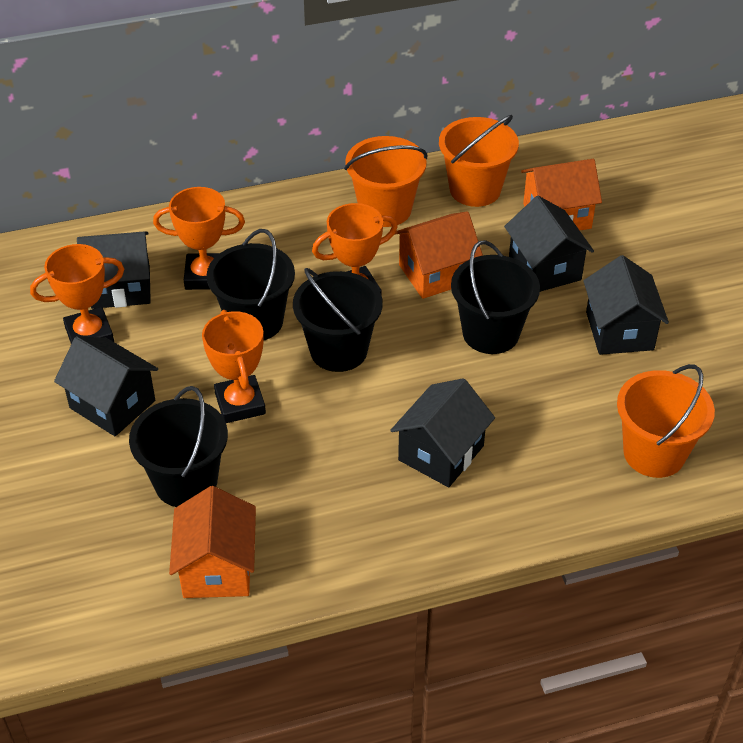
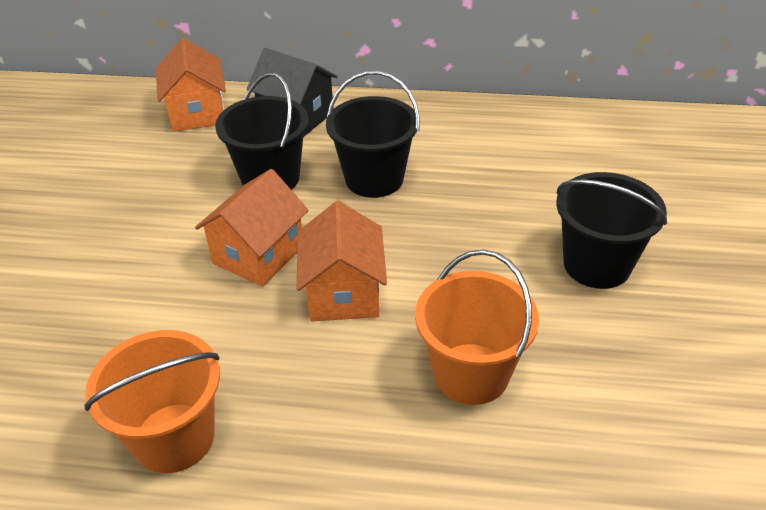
black bucket: [129,386,228,507] [207,229,295,340] [293,268,383,372] [451,240,540,354] = 4 -> [215,72,309,190] [326,71,420,198] [556,172,667,289] = 3
black house: [54,336,158,436] [77,231,151,309] [390,378,495,487] [504,196,594,292] [583,255,669,355] = 5 -> [247,48,338,137] = 1
orange bucket: [345,136,427,227] [439,115,519,207] [617,364,715,478] = 3 -> [84,330,220,473] [415,250,539,405] = 2
orange trophy: [30,244,124,344] [153,187,245,290] [202,310,266,423] [312,203,398,296] = 4 -> none = 0

